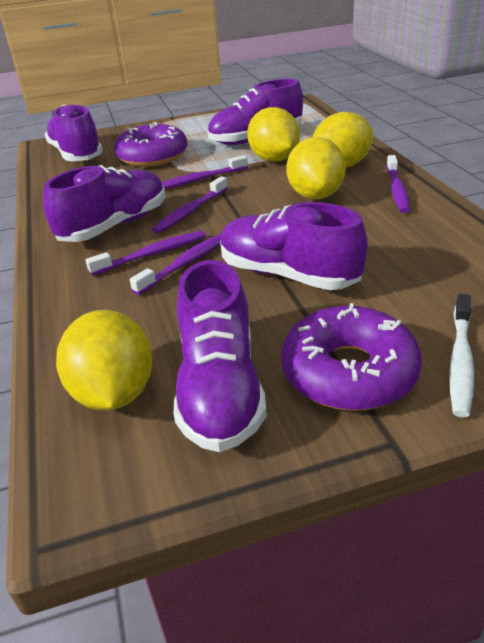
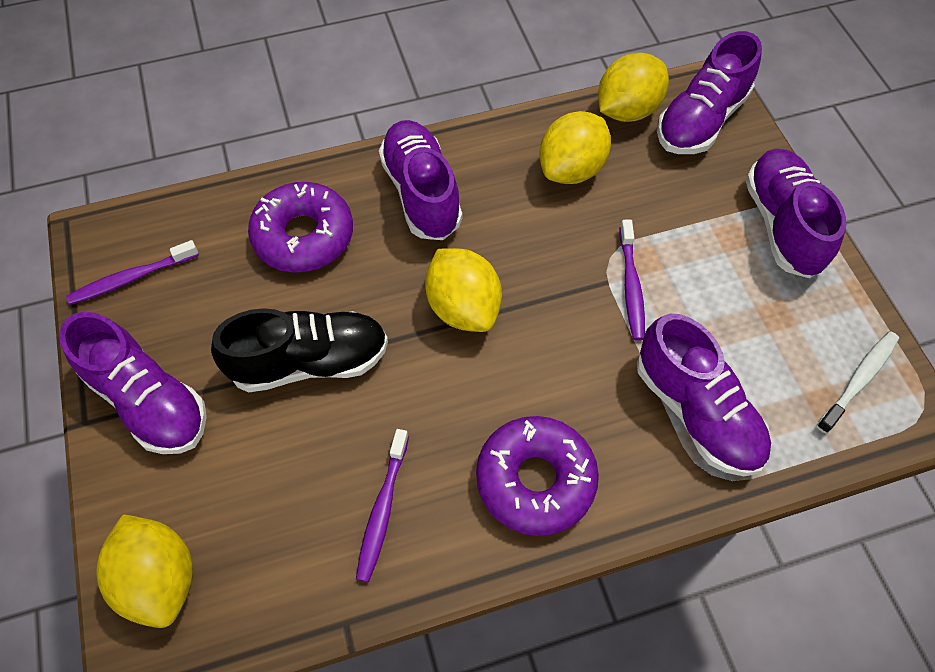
black shoe: none = 0 -> [211,308,388,392] = 1
purple toothbrush: [86,231,206,275] [130,234,221,295] [152,176,228,233] [162,155,248,189] [386,155,410,213] = 5 -> [66,240,199,305] [356,429,409,582] [620,220,645,341] = 3

